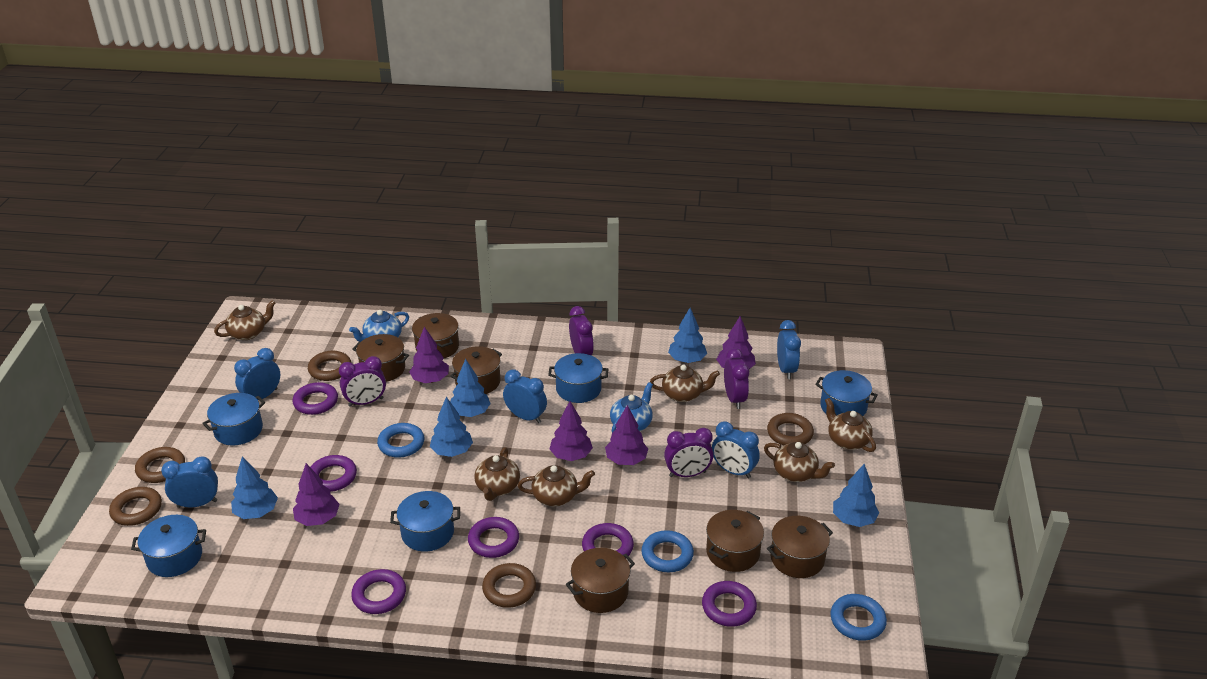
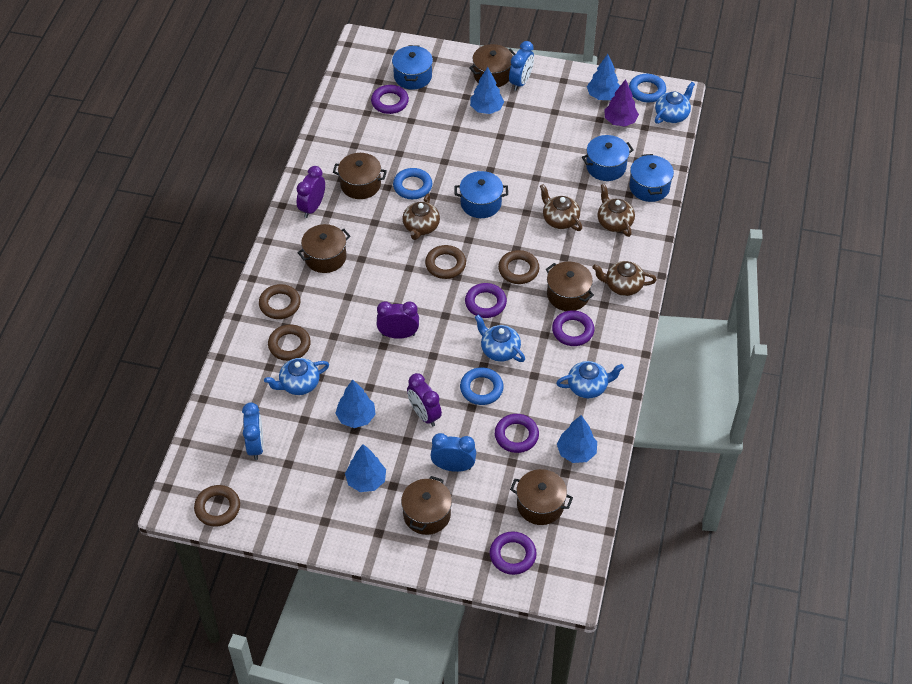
blue clock: [161,456,218,508] [234,348,280,400] [503,370,547,423] [712,422,760,478] [777,320,801,379] = 5 -> [242,402,264,460] [430,433,476,472] [509,41,534,91] = 3
blue pot: [131,515,206,577] [202,393,265,445] [390,491,460,552] [548,353,608,403] [815,370,878,416] = 5 -> [392,45,433,90] [455,171,508,218] [582,135,634,181] [629,154,674,202] = 4
blue teapot: [349,310,409,342] [610,382,653,432] = 2 -> [264,358,329,395] [475,315,525,362] [556,361,624,398] [655,82,695,124] = 4
brown teapot: [214,300,275,340] [474,447,520,501] [518,465,595,506] [650,365,720,402] [764,442,835,482] [825,398,876,452] = 6 -> [402,194,440,240] [540,184,582,231] [592,261,657,296] [597,184,635,237] = 4
purple clock: [339,356,386,407] [569,306,594,355] [664,428,714,477] [724,348,749,409] = 4 -> [297,166,325,218] [377,301,419,339] [407,373,442,427] = 3
purple ring: [292,382,338,415] [310,455,357,492] [351,569,406,614] [468,517,519,558] [582,523,634,558] [702,581,757,627] = 6 -> [371,85,409,114] [465,283,507,318] [490,531,537,575] [495,414,539,453] [552,310,594,346] = 5
purple tree: [293,463,340,526] [409,327,449,383] [550,401,593,461] [605,405,648,465] [716,316,756,369] = 5 -> [605,79,639,127] = 1

